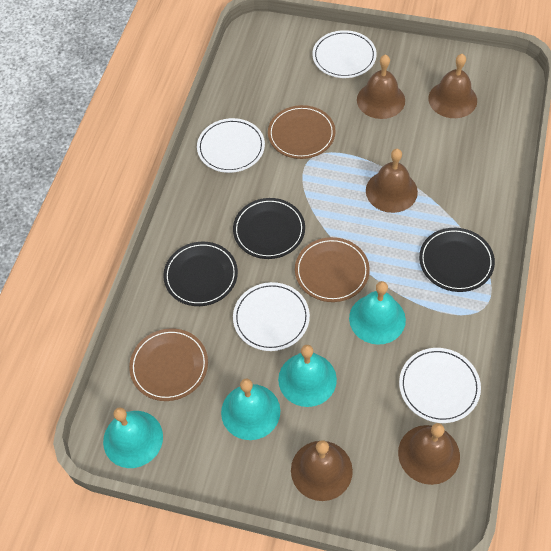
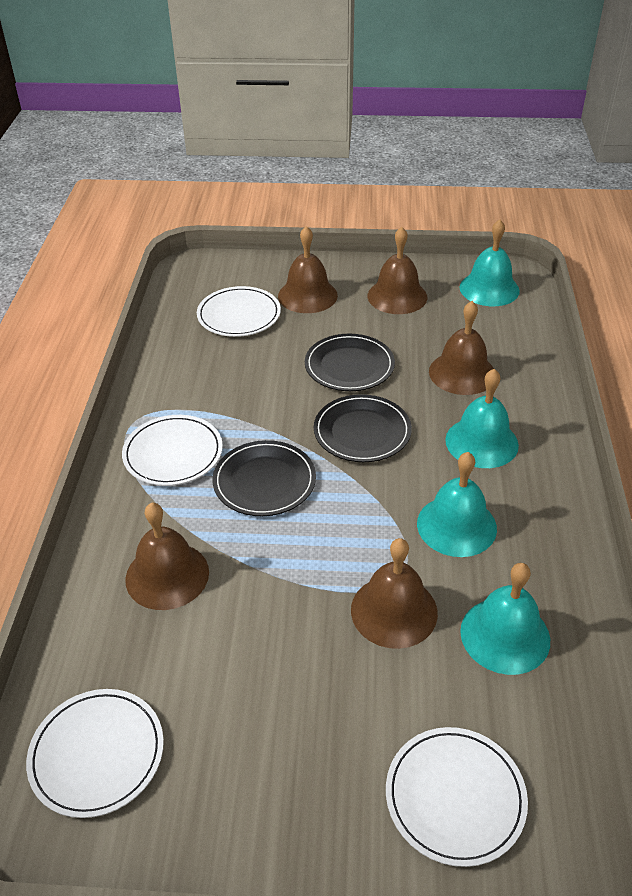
brown plate: [129,328,208,401] [268,105,336,159] [295,237,370,302] = 3 -> none = 0

